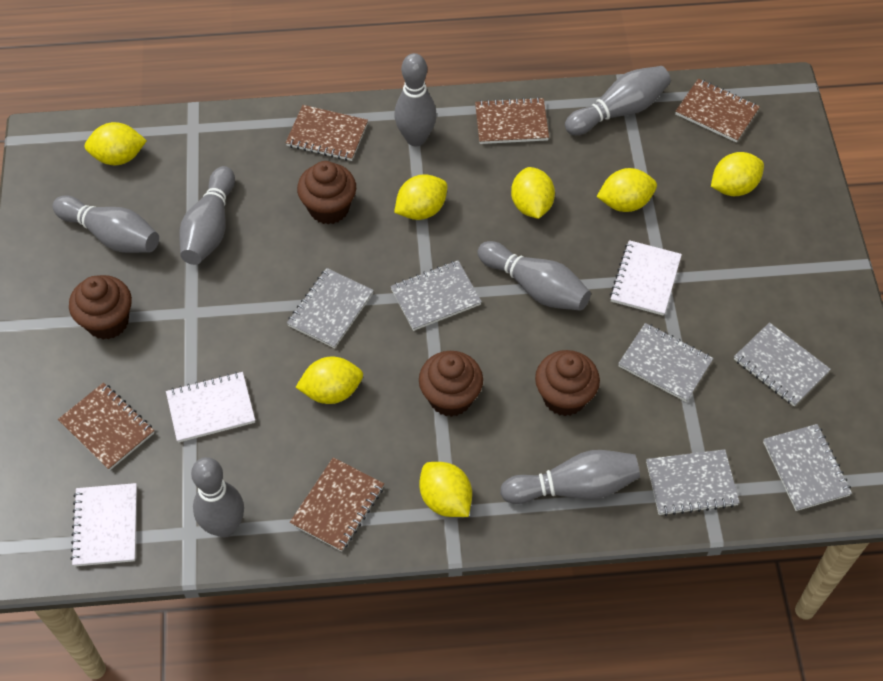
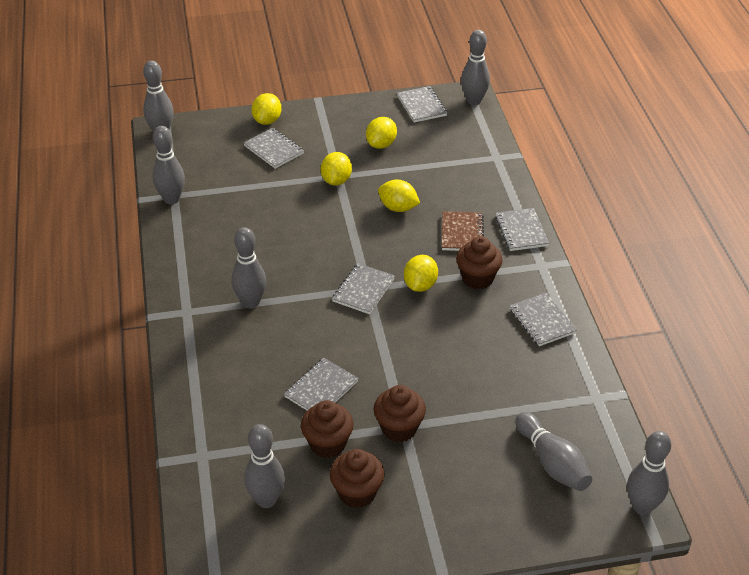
brown notebook: [58,383,154,471] [285,105,368,161] [290,457,384,552] [475,97,549,144] [675,79,760,143] = 5 -> [442,211,484,251] = 1
white notebook: [70,483,137,566] [166,372,255,443] [610,240,682,316] = 3 -> none = 0
yellow lemon: [85,122,147,165] [296,357,363,404] [394,174,447,220] [419,462,472,517] [511,167,555,219] [597,168,657,212] [711,152,764,196] = 7 -> [251,93,282,125] [321,152,352,186] [366,117,397,149] [378,179,420,212] [404,255,438,292] = 5

